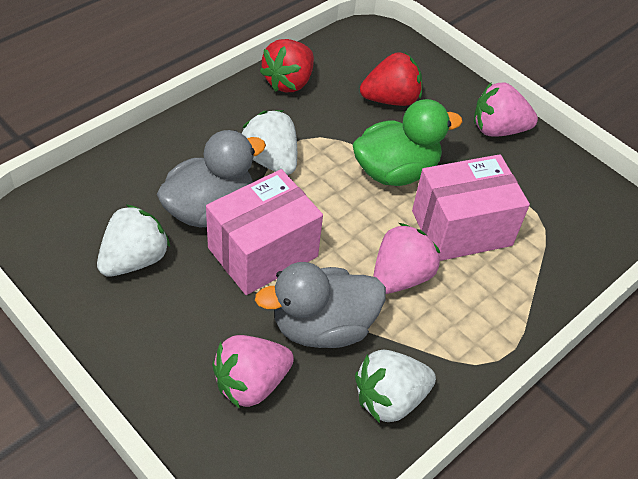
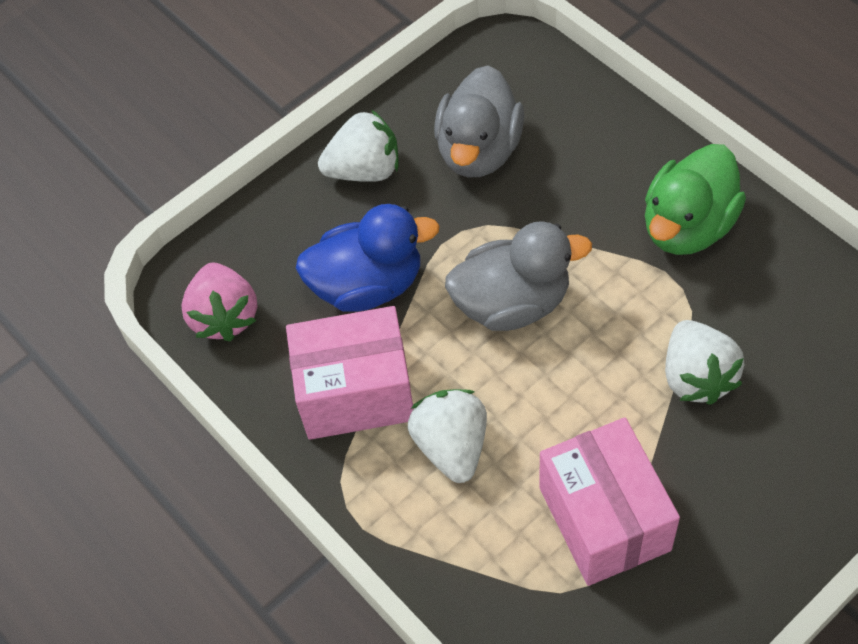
blue duck: none = 0 -> [296,204,440,312] = 1
pink strawberry: [212,335,294,409] [373,223,440,294] [474,82,538,137] = 3 -> [181,263,258,342] = 1
red strawberry: [260,39,314,92] [360,52,422,106] = 2 -> none = 0

